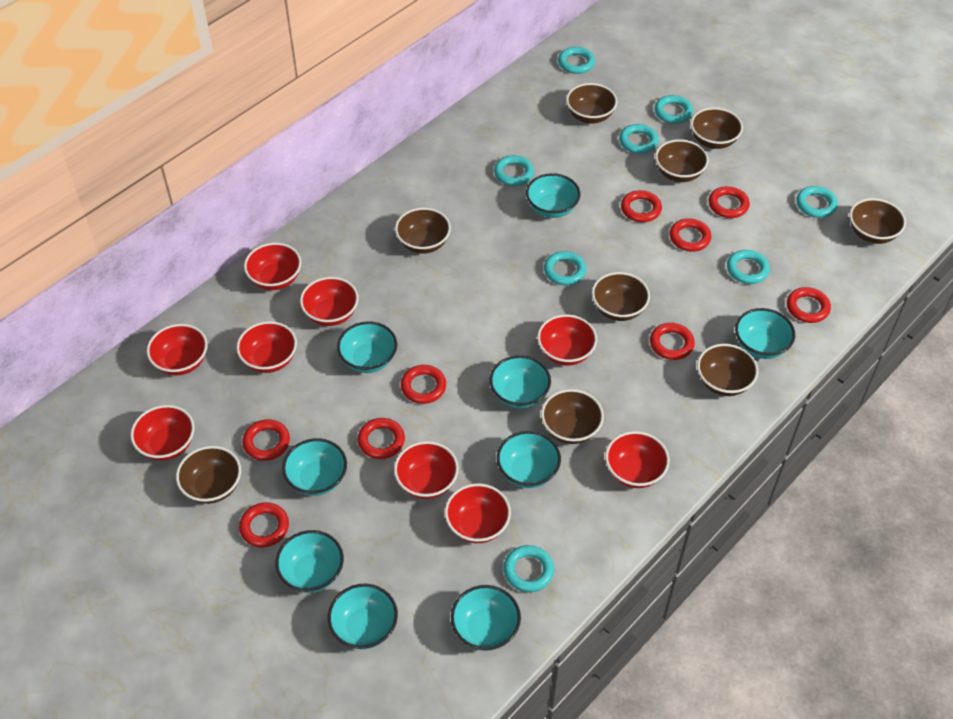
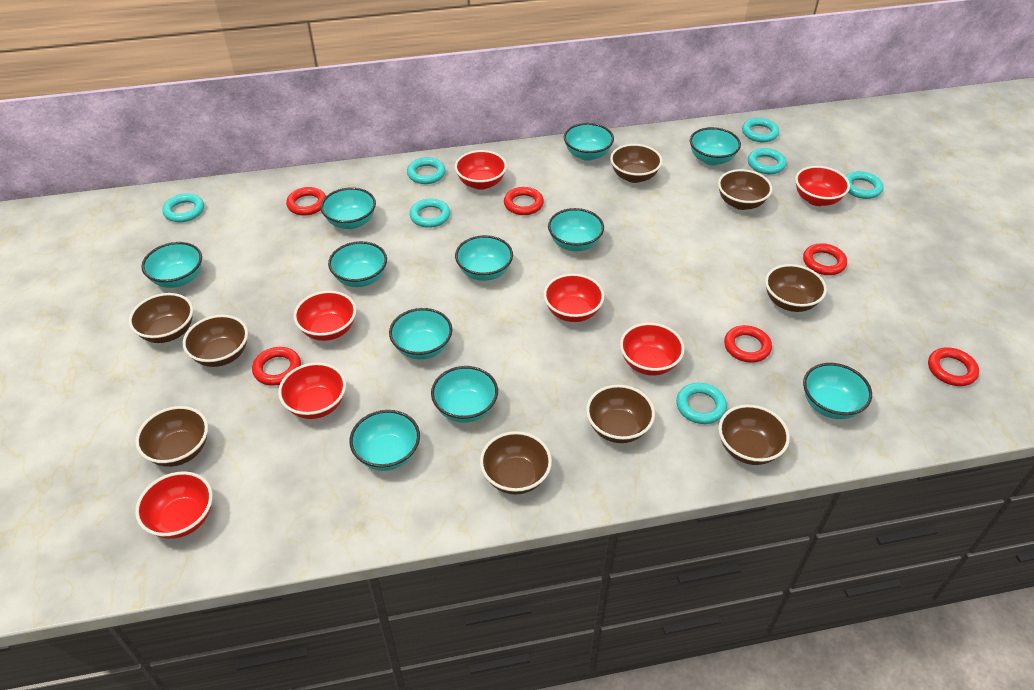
red bowl: [130,405,195,461] [147,324,208,375] [236,321,297,373] [244,243,301,290] [300,277,359,326] [394,441,459,499] [445,483,511,543] [537,314,597,366] [605,431,670,488] = 9 -> [135,471,213,539] [278,362,346,419] [294,291,356,341] [455,150,507,190] [543,274,604,322] [620,323,685,375] [795,166,850,206] = 7
red ring: [239,502,289,547] [242,419,290,461] [358,418,405,459] [401,365,446,404] [621,190,662,222] [650,323,695,360] [670,218,711,252] [708,186,750,218] [787,287,831,323] = 9 -> [252,347,301,386] [286,187,326,216] [504,187,544,215] [724,325,772,363] [803,243,847,275] [928,347,979,386] = 6
turquoise bowl: [275,530,344,593] [282,438,347,496] [328,584,398,649] [337,321,397,373] [451,585,521,651] [490,355,551,409] [497,431,561,488] [526,173,581,218] [735,308,795,359] = 9 -> [141,242,202,288] [321,187,376,229] [328,241,387,287] [349,410,420,471] [389,308,452,359] [431,366,498,423] [455,235,513,281] [548,208,604,251] [564,123,614,161] [690,127,741,165] [803,363,872,419] = 11
turquoise ring: [494,155,534,186] [503,545,554,592] [544,251,586,286] [558,47,595,74] [619,124,658,154] [655,95,693,124] [727,250,770,284] [796,186,838,218] = 8 -> [162,194,204,222] [407,157,446,184] [410,198,450,228] [676,383,727,424] [742,118,779,142] [748,148,787,174] [845,171,883,199] = 7

